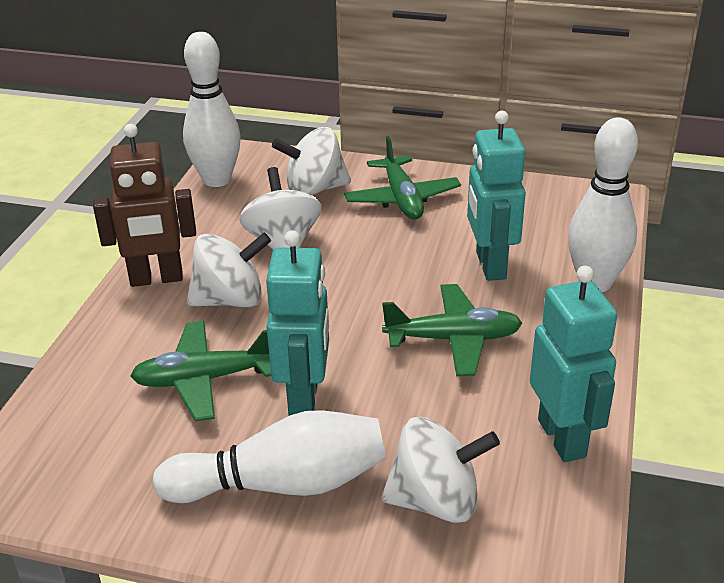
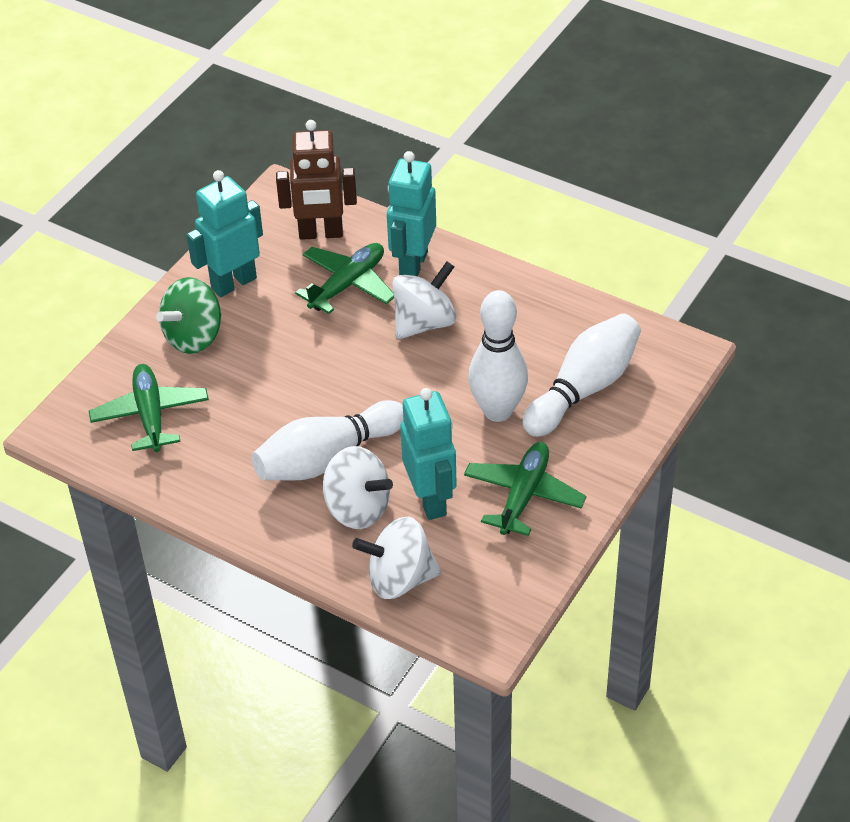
green spinning top: none = 0 -> [156,277,221,354] = 1
white spinning top: [186,233,271,307] [239,167,322,250] [272,127,351,195] [381,417,500,523] = 4 -> [323,446,393,529] [352,517,441,599] [392,261,457,339] = 3

